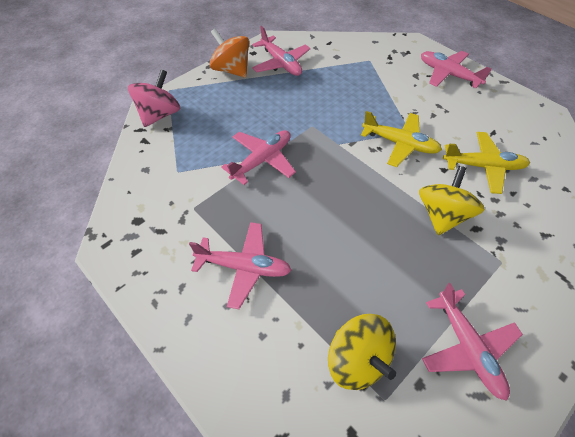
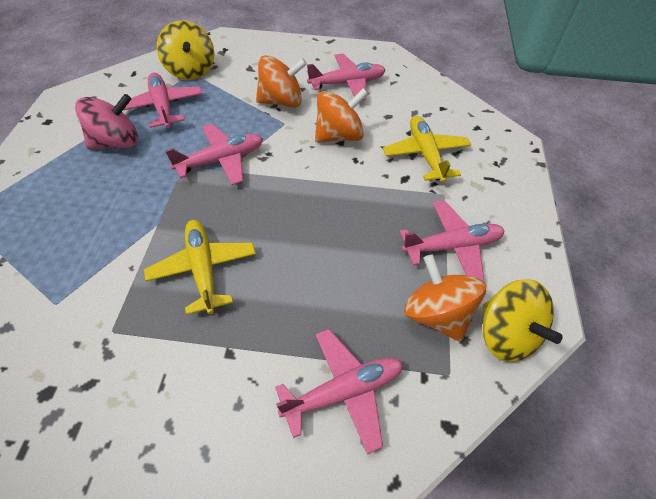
orange spinning top: [209,29,249,78] = 1 -> [256,55,307,108] [315,88,368,142] [404,254,486,342] = 3

